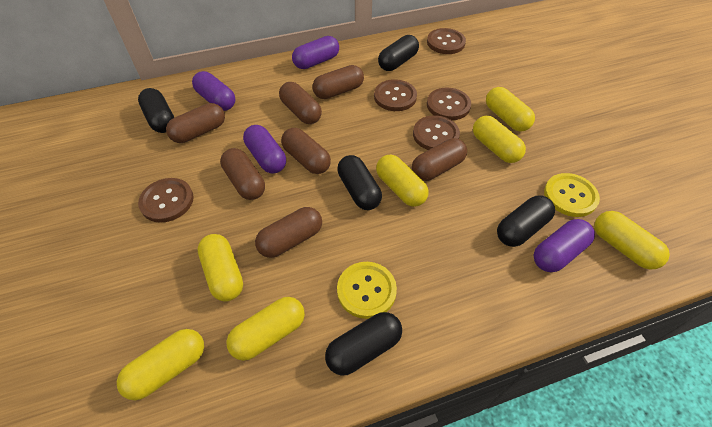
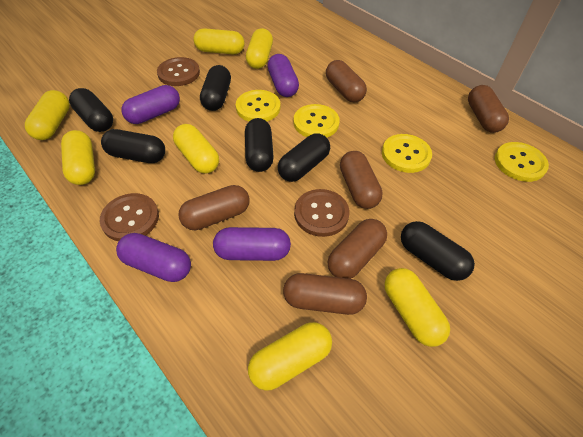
black capsule: [138,88,174,133] [325,312,402,376] [337,155,382,210] [378,35,419,71] [497,196,555,247] = 5 -> [69,88,113,132] [101,129,165,163] [200,65,231,111] [245,118,274,172] [278,133,330,182] [401,221,475,281] = 6
brown button: [138,178,194,223] [374,79,417,111] [413,115,460,150] [427,28,466,54] [427,87,471,120] = 5 -> [100,193,159,241] [157,57,200,86] [294,189,349,237] = 3
brown capsule: [166,103,225,143] [220,148,265,200] [255,207,322,258] [279,82,322,124] [281,128,331,174] [312,65,364,99] [412,138,467,181] = 7 -> [178,185,250,230] [283,273,367,315] [326,60,367,103] [328,219,387,279] [340,151,383,209] [468,85,509,133] = 6
yellow button: [337,262,397,319] [544,173,600,217] = 2 -> [236,90,280,121] [293,104,340,137] [382,134,432,173] [495,142,549,182] = 4

